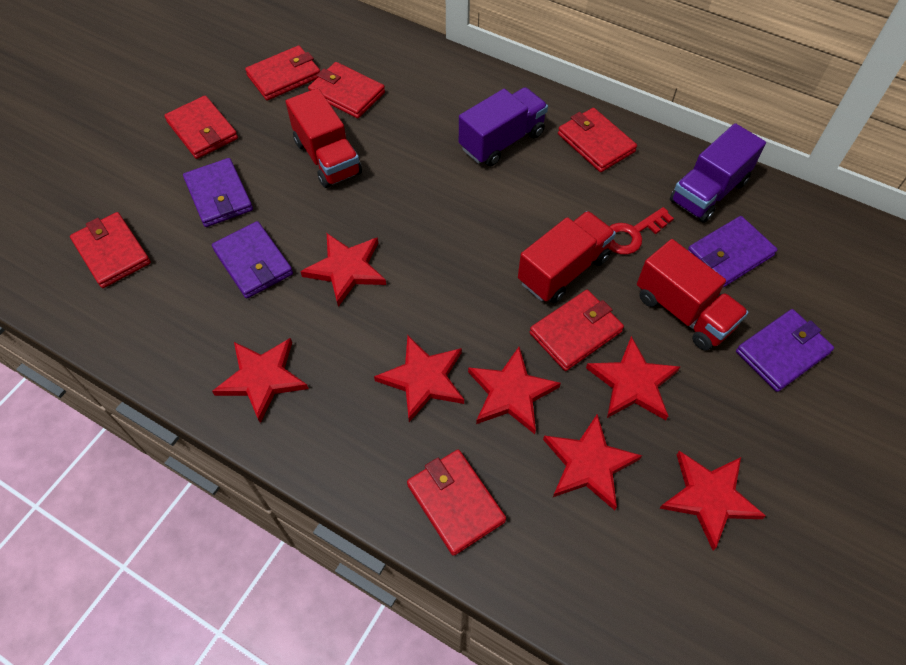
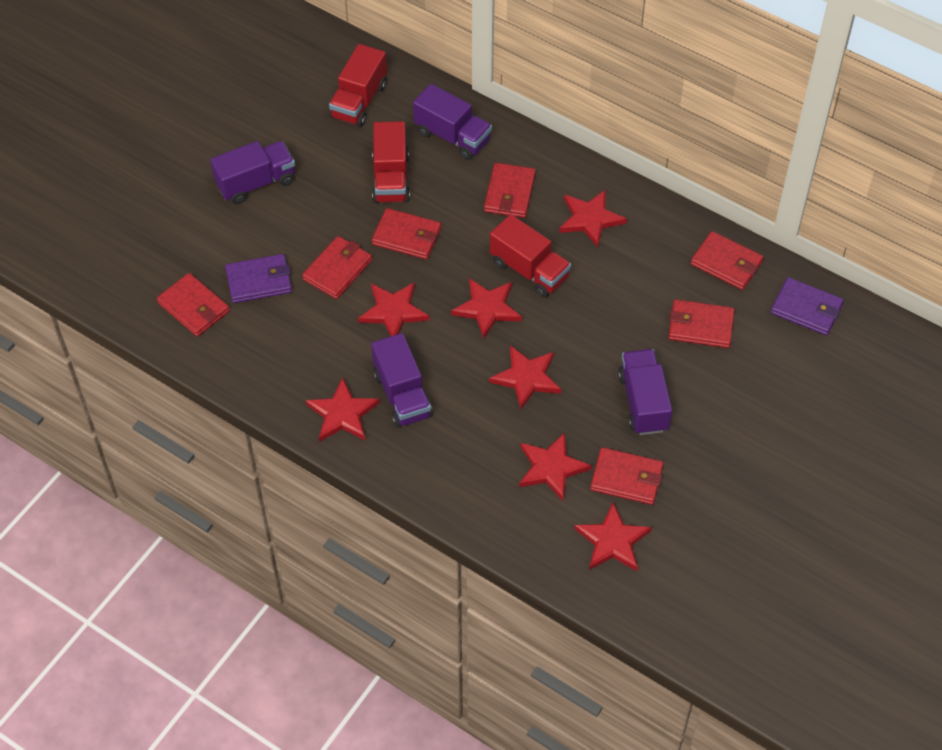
purple truck: [459,87,548,166] [670,123,766,223] = 2 -> [210,141,295,204] [371,333,433,427] [413,84,492,160] [618,349,672,435] = 4
purple wallet: [183,158,253,227] [212,221,293,299] [688,216,778,287] [736,309,834,392] = 4 -> [225,254,292,303] [771,277,844,335] = 2
red key: [609,207,674,255] = 1 -> none = 0

